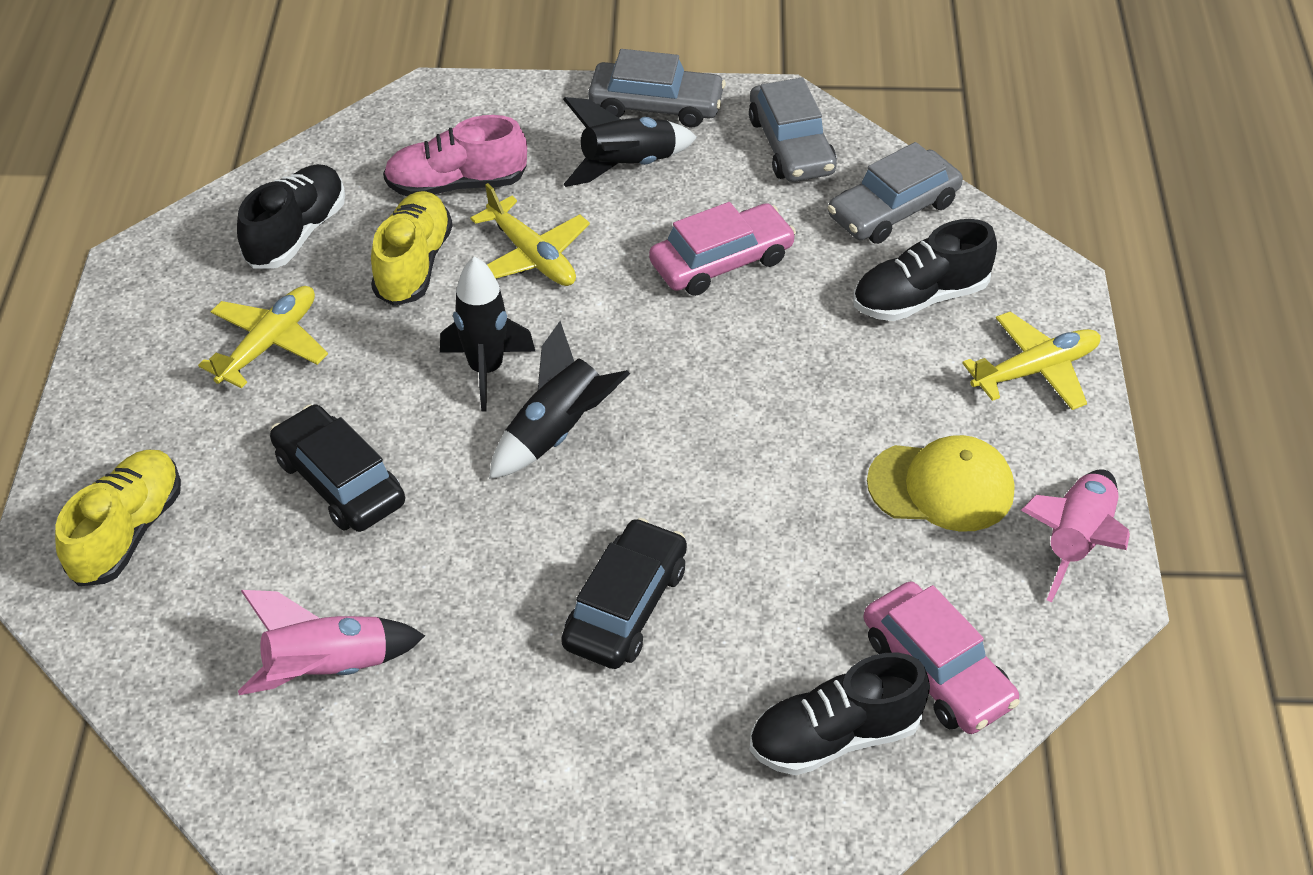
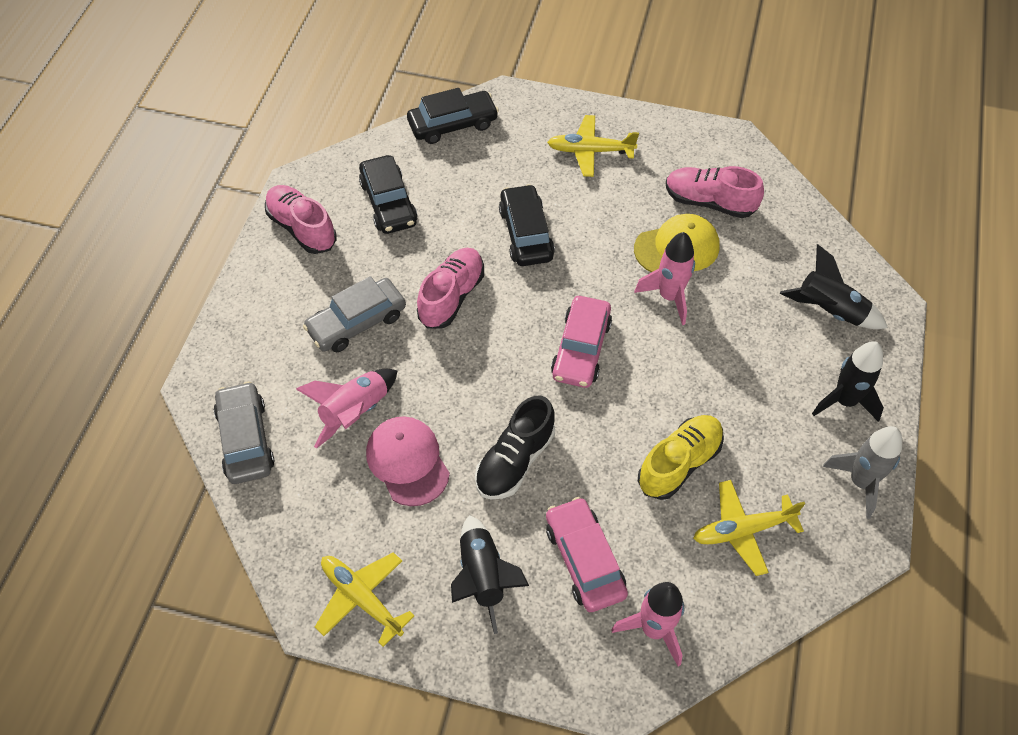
black car: [270,404,405,532] [561,518,687,669] = 2 -> [359,155,418,234] [407,88,499,144] [499,184,555,266] = 3
black shoe: [237,164,345,269] [749,653,930,776] [853,219,997,321] = 3 -> [475,395,555,499] = 1
grey car: [588,49,726,127] [749,77,837,182] [828,142,963,244] = 3 -> [214,381,274,484] [303,276,406,353] = 2
grey rocket: none = 0 -> [823,426,902,519] = 1
pink cap: none = 0 -> [366,416,450,506] = 1
pink rocket: [238,590,425,695] [1021,469,1130,602] = 2 -> [296,369,397,448] [611,582,684,666] [634,232,695,325] = 3
pink shoe: [383,115,527,196] = 1 -> [265,185,337,254] [417,248,484,329] [666,166,764,218] = 3
yellow shoe: [55,450,181,586] [371,191,453,306] = 2 -> [638,415,724,500] = 1

